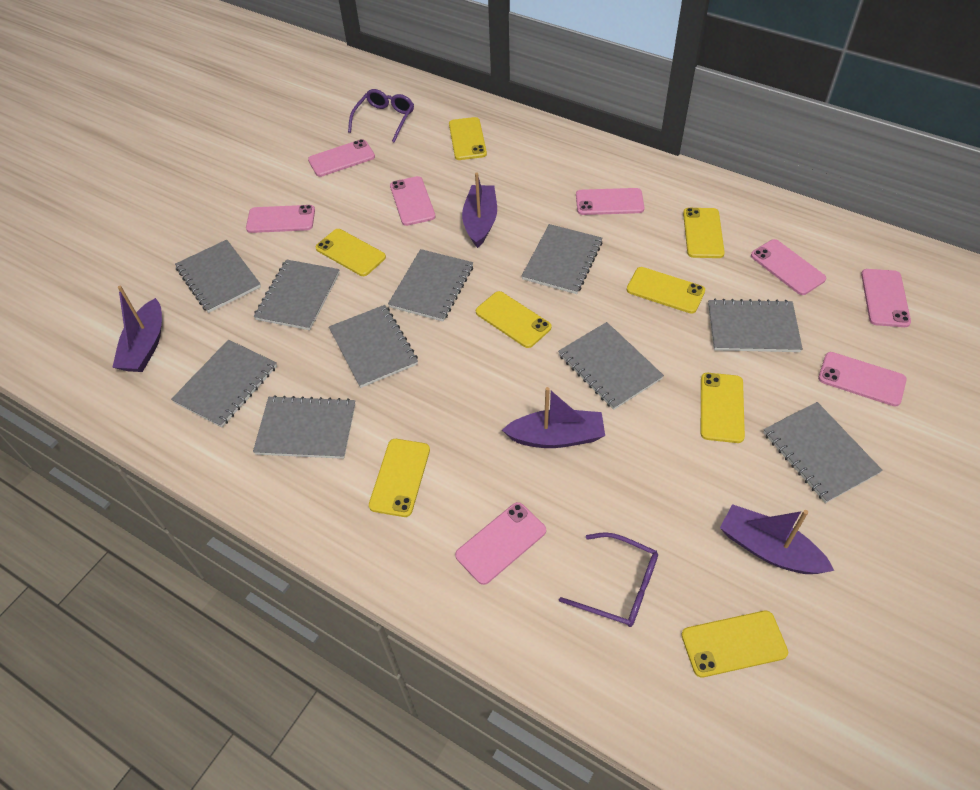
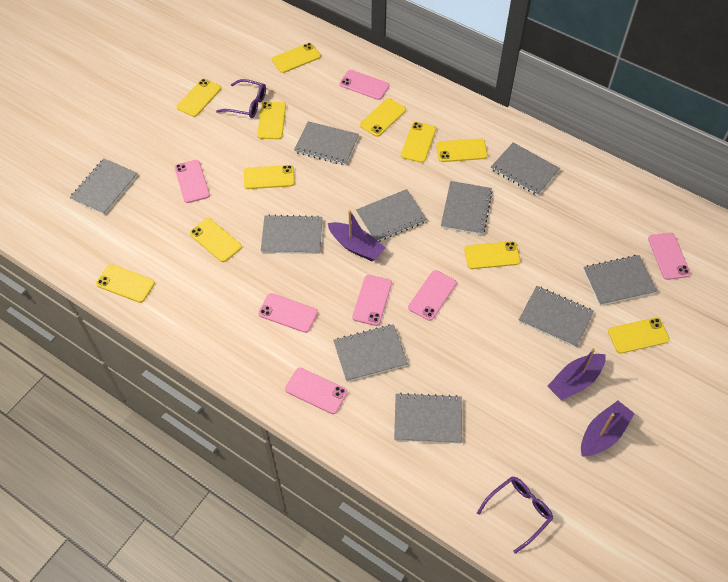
pink phone: [246,205,315,233] [308,139,375,177] [390,176,435,226] [455,502,546,585] [576,188,645,215] [751,239,826,295] [818,352,907,406] [861,269,911,327] = 8 -> [174,160,210,203] [258,293,318,333] [285,368,348,414] [340,70,390,100] [352,275,392,326] [408,270,457,321] [648,233,690,280] = 7
purple boat: [112,286,162,372] [462,173,497,248] [502,387,605,448] [720,504,834,574] = 4 -> [328,210,386,261] [547,348,606,401] [581,401,635,456] = 3
yellow phone: [316,229,386,276] [369,439,430,517] [449,117,487,160] [476,291,551,348] [627,267,705,314] [681,611,788,677] [683,208,725,258] [701,373,745,443] = 8 -> [96,264,155,303] [177,79,221,117] [189,218,242,262] [244,165,295,189] [257,102,286,139] [272,43,321,73] [360,98,406,137] [401,122,436,163] [436,138,488,162] [464,241,521,269] [608,317,670,354] = 11

